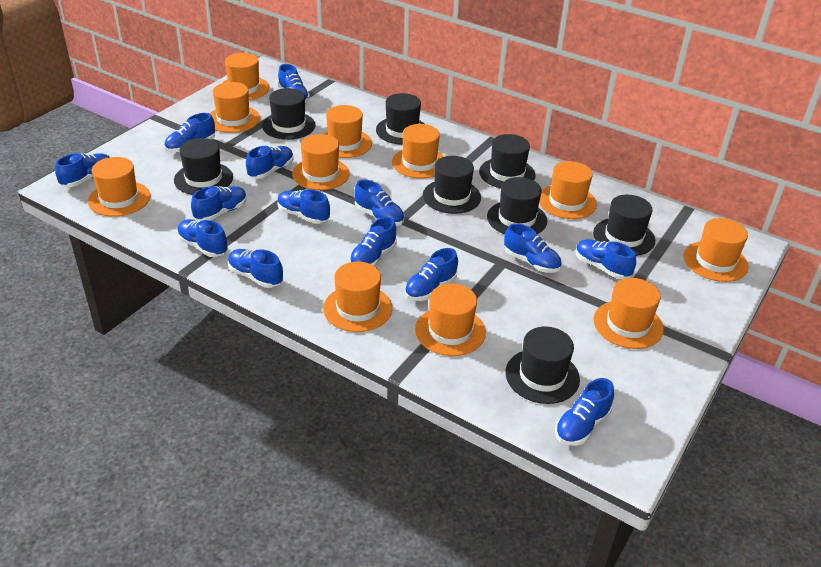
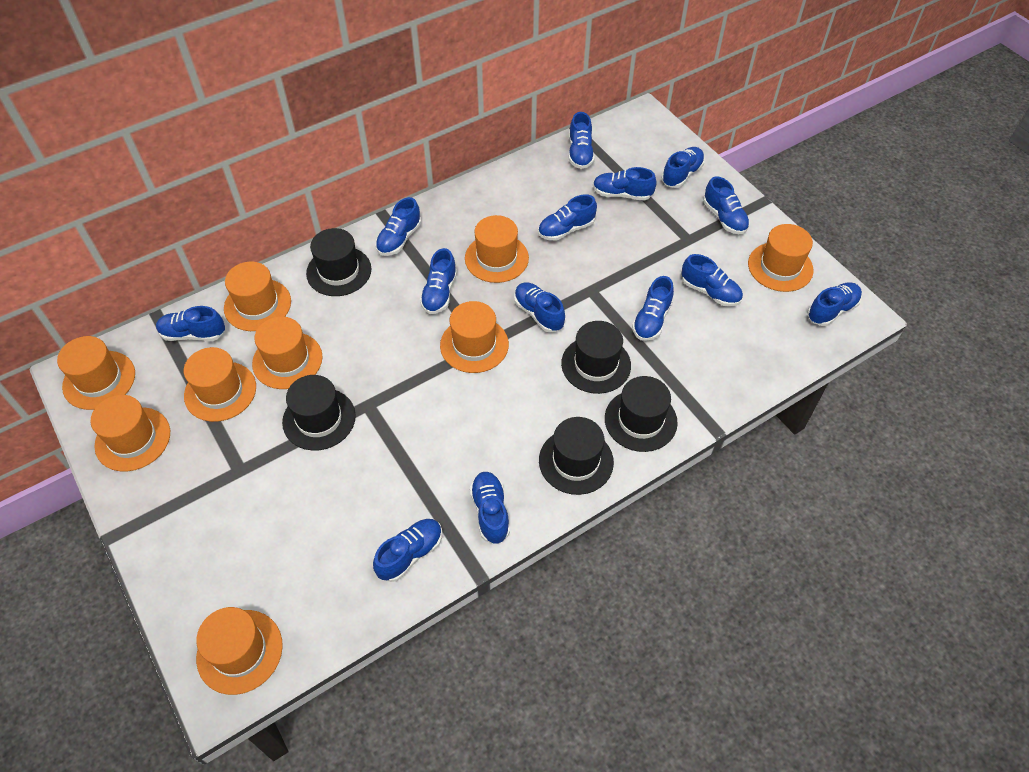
black hat: [174,138,233,195] [262,88,316,140] [376,93,425,145] [423,156,481,214] [479,134,535,188] [487,177,547,234] [505,326,580,404] [593,195,656,256] = 8 -> [282,375,356,451] [306,228,372,296] [539,417,614,495] [561,321,631,394] [605,376,678,452] = 5
orange hat: [88,157,150,217] [210,82,260,133] [222,53,269,100] [292,134,350,190] [323,262,392,332] [324,105,372,158] [392,124,444,179] [415,283,486,356] [539,161,597,219] [594,278,664,349] [684,218,749,282] = 11 -> [57,336,135,410] [91,395,170,471] [184,347,256,422] [196,607,283,695] [224,262,291,331] [252,317,323,389] [440,301,509,373] [465,215,529,283] [748,224,814,292] = 9

